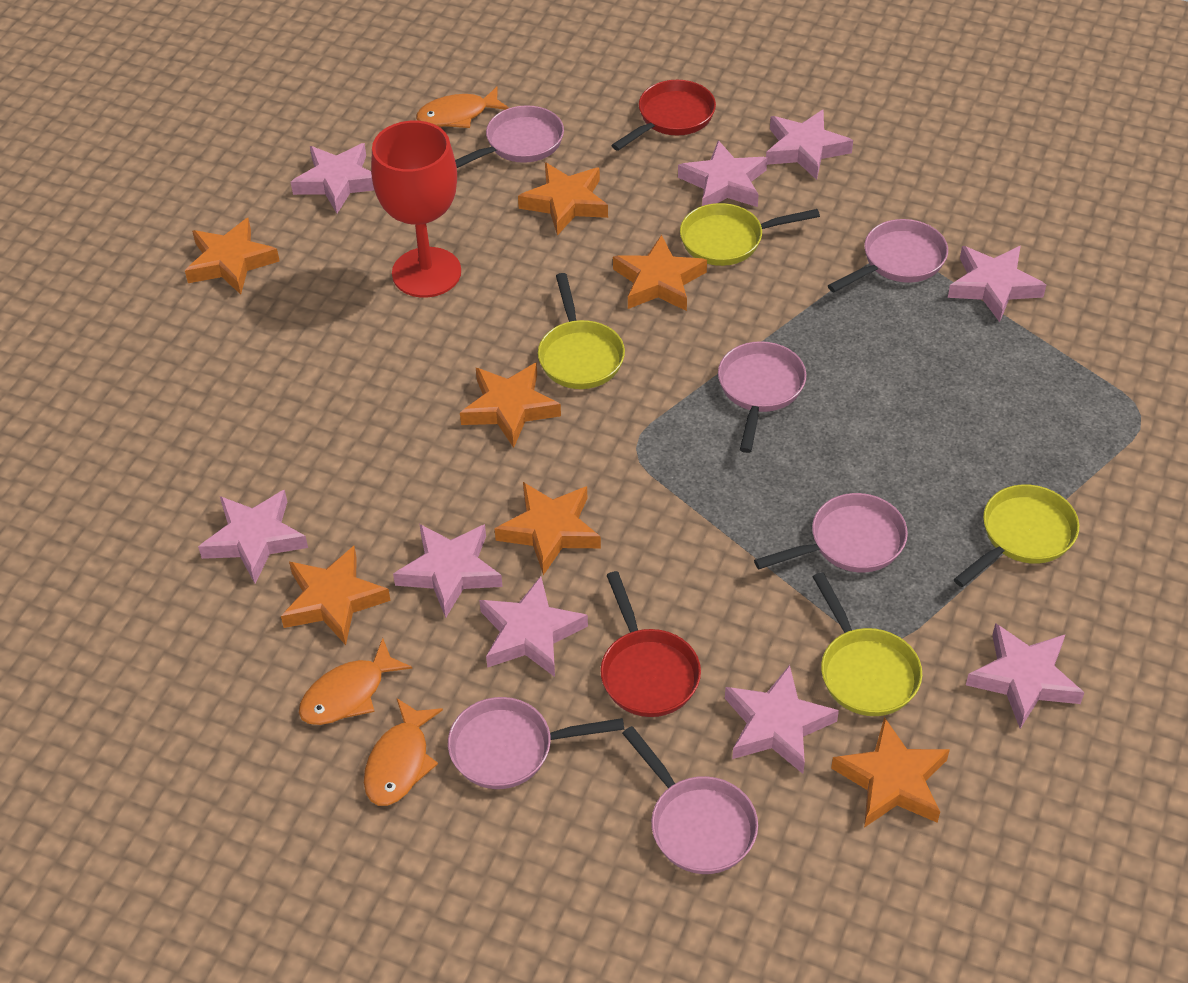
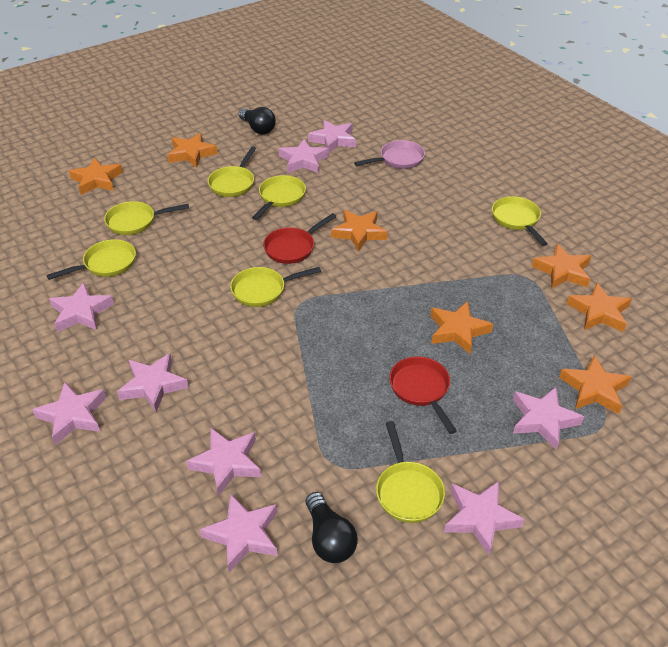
black light bulb: none = 0 -> [238,107,276,134] [306,492,358,563] = 2
orange fish: [299,638,413,725] [364,698,443,806] [416,87,509,128] = 3 -> none = 0
pink pan: [448,697,624,789] [455,105,564,168] [622,726,758,874] [718,341,806,453] [754,493,908,573] [828,219,948,292] = 6 -> [354,140,425,169] = 1
red goblet: [371,121,461,297] = 1 -> none = 0
yellow pan: [538,273,625,389] [680,203,820,266] [813,572,922,716] [954,484,1079,587] = 4 -> [46,239,136,280] [104,201,189,235] [208,146,256,197] [230,267,321,307] [252,175,306,220] [376,421,445,523] [492,196,548,246] = 7

